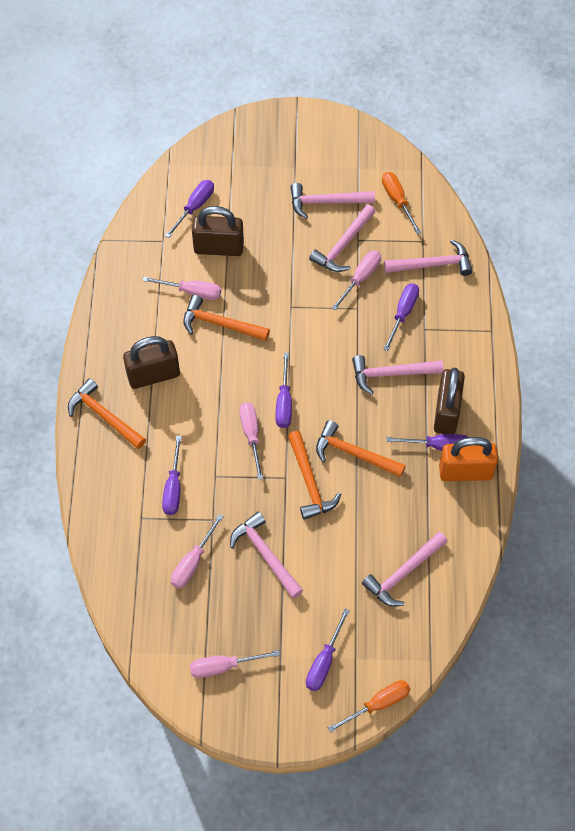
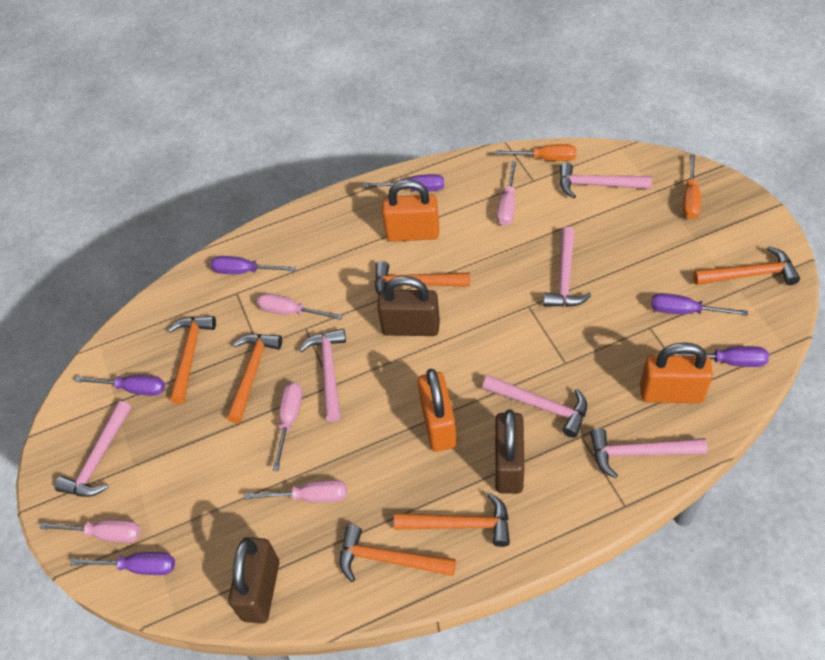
orange hammer: [68,378,146,449] [183,295,270,341] [288,431,341,520] [316,420,406,477] = 4 -> [168,316,216,404] [227,334,282,423] [340,525,456,582] [375,261,470,295] [394,493,510,547] [693,246,800,285] = 6
orange padlock: [439,437,498,481] = 1 -> [382,180,439,242] [418,369,457,452] [640,342,713,403] = 3

